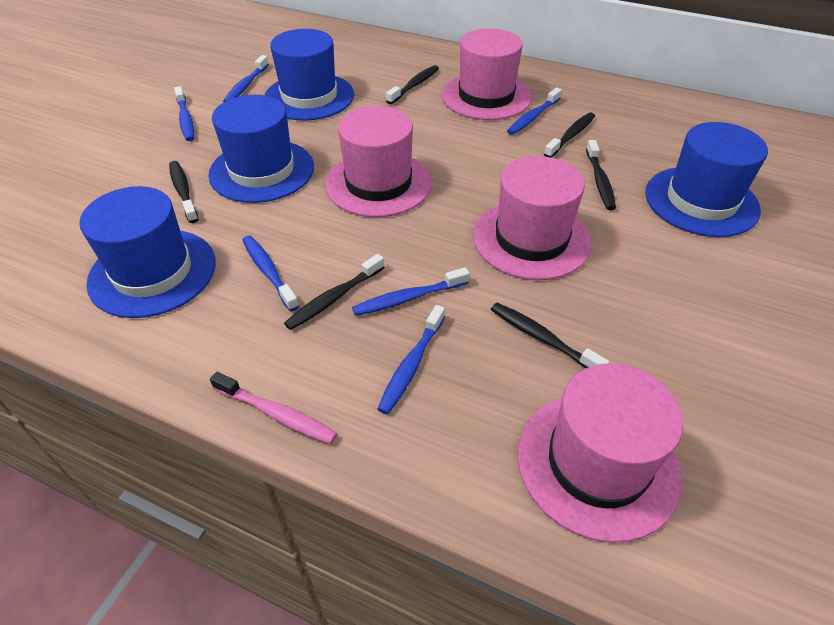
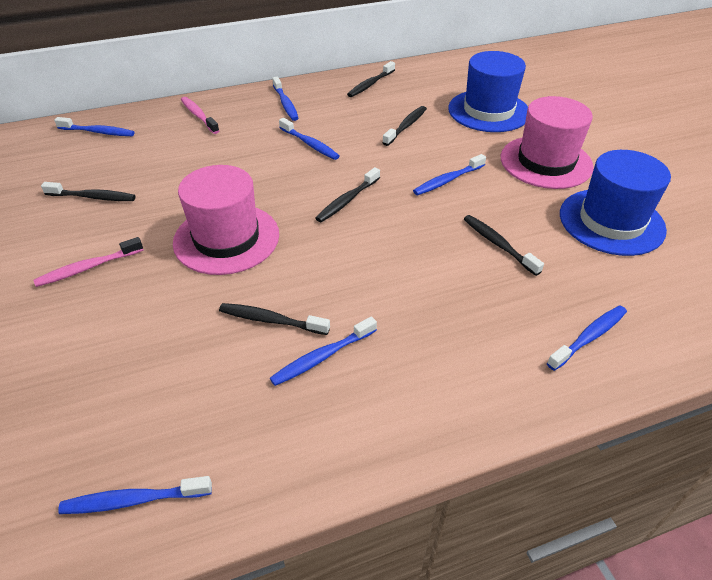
blue hat: [79,186,216,318] [208,95,314,203] [265,29,354,121] [645,122,768,237] = 4 -> [448,51,528,132] [560,150,671,256] = 2
blue toothbrush: [174,86,194,141] [223,55,269,102] [243,235,299,311] [352,267,470,316] [377,305,445,415] [507,87,562,135] = 6 -> [54,117,134,136] [58,476,212,514] [270,316,377,386] [272,77,298,121] [279,118,340,160] [413,154,486,195] [547,305,627,371] = 7
pink hat: [325,106,432,217] [442,28,532,120] [473,156,592,280] [517,363,683,543] = 4 -> [173,165,279,275] [501,96,594,189] = 2
pink toothbrush: [210,372,337,444] = 1 -> [33,237,144,287] [181,97,219,134] = 2

